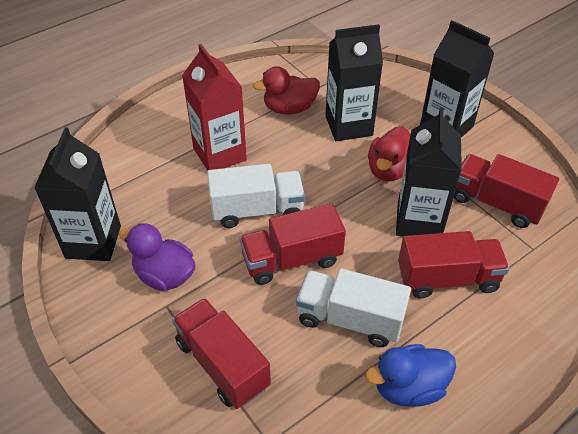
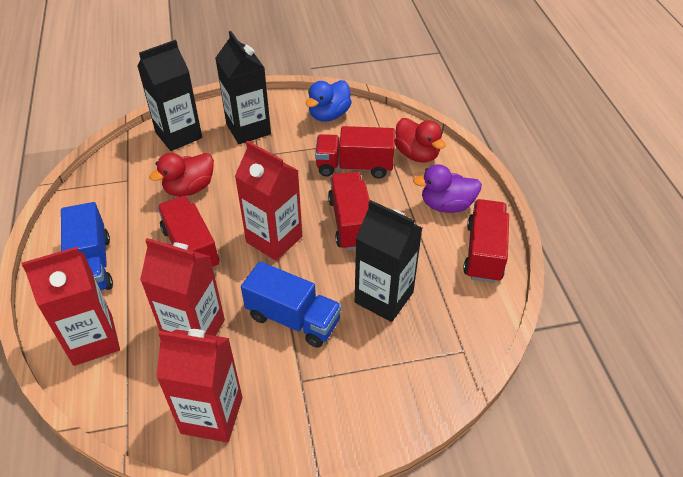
black carton: [34,127,121,261] [325,24,383,141] [396,107,462,237] [420,20,495,138] = 4 -> [137,40,202,151] [215,31,271,144] [355,200,422,322] = 3
blue truck: none = 0 -> [61,202,113,290] [241,261,342,348] = 2
red carton: [182,44,247,171] = 1 -> [22,247,120,366] [140,238,225,336] [156,329,243,443] [235,141,302,261] = 4
white truck: [207,164,305,228] [296,269,411,347] = 2 -> none = 0

